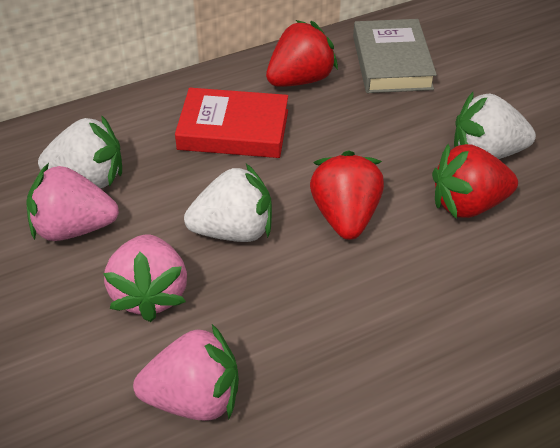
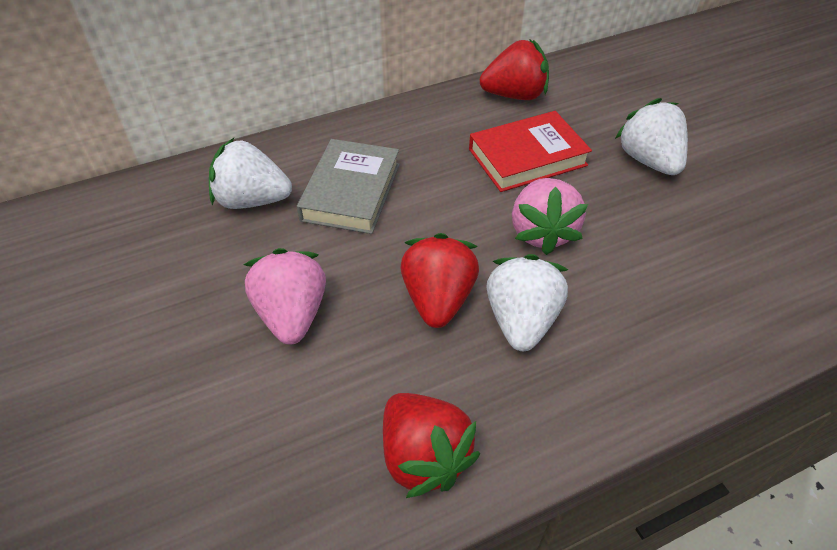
pink strawberry: [26,163,119,241] [103,234,187,322] [133,324,239,421] = 3 -> [244,248,326,345] [512,178,588,255] = 2

